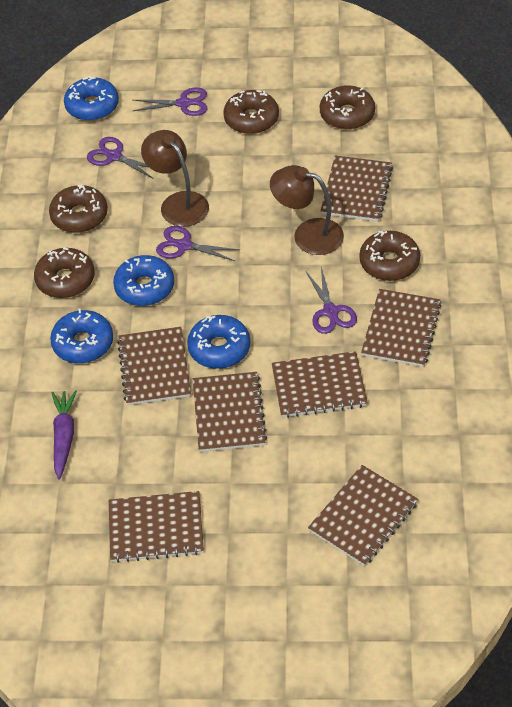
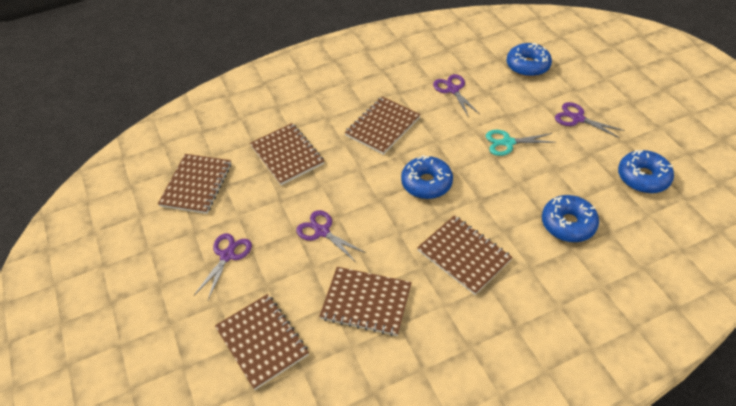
brown donut: [34,248,95,298] [49,184,108,233] [223,90,279,134] [320,85,375,130] [359,231,420,281] = 5 -> none = 0
brown lamp: [141,130,209,227] [270,165,344,255] = 2 -> none = 0
brown notebook: [109,491,204,563] [117,327,191,405] [193,372,267,452] [272,351,368,418] [308,465,418,566] [320,155,393,222] [361,289,441,367] = 7 -> [158,154,231,214] [215,294,309,390] [250,123,324,185] [319,267,412,336] [345,96,421,155] [417,215,513,295] = 6
purple carrot: [52,390,77,480] = 1 -> none = 0
turquoise scissors: none = 0 -> [486,130,556,156] = 1

